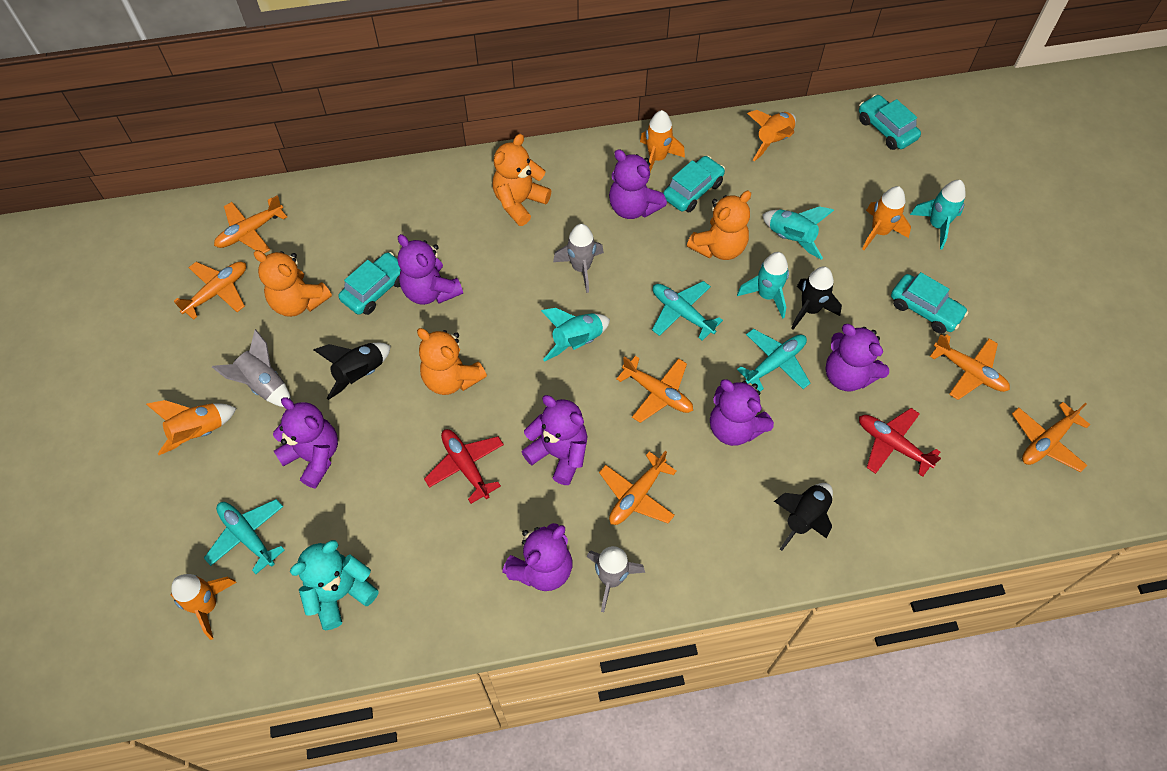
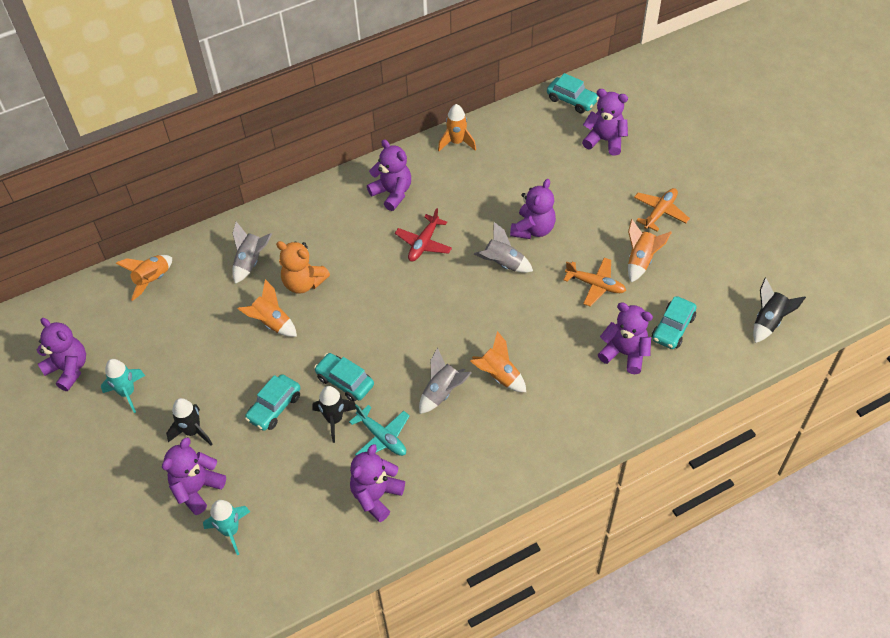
orange plane: [174,262,246,320] [214,195,287,253] [599,451,677,525] [617,356,693,423] [930,334,1010,400] [1012,402,1090,472] = 6 -> [564,258,626,307] [634,188,690,231] = 2
orange teddy bear: [254,250,332,317] [417,328,487,395] [493,134,551,226] [687,191,751,260] = 4 -> [276,241,330,293] = 1
red plane: [424,429,504,504] [859,408,941,477] = 2 -> [395,208,452,261] = 1
turquoise plane: [204,499,285,574] [652,281,723,341] [737,329,810,392] = 3 -> [349,404,410,456] = 1
turquoise rocket: [541,308,610,362] [737,252,789,319] [762,206,834,260] [910,180,966,249] = 4 -> [101,359,145,413] [203,500,250,555] = 2
turquoise teddy bear: [290,540,379,630] = 1 -> none = 0

